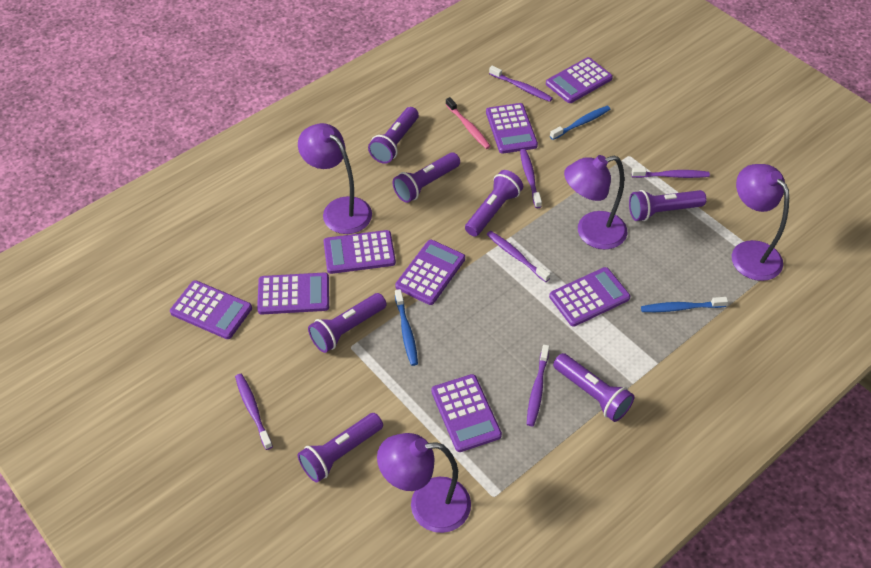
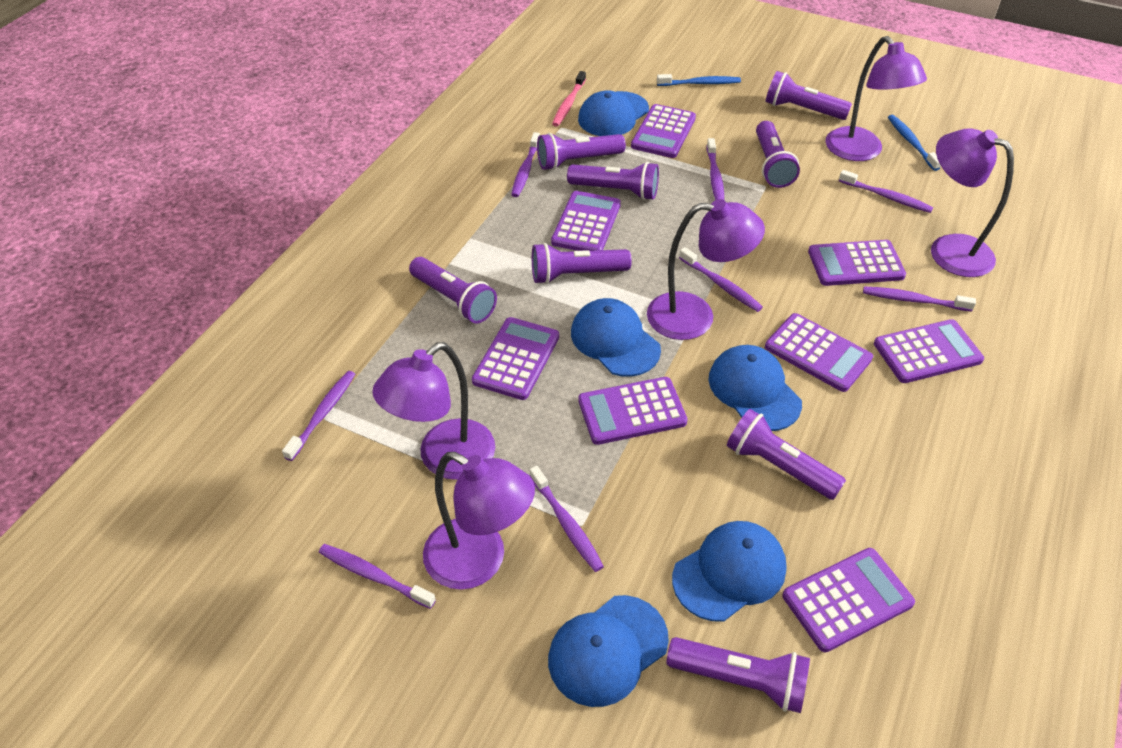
blue cap: none = 0 -> [548,595,669,707] [571,298,661,377] [578,90,649,136] [672,521,787,622] [708,345,802,431] = 5
blue toothbrush: [395,289,418,366] [550,106,611,140] [641,297,728,312] = 3 -> [657,74,741,86] [888,115,941,171] = 2
purple flashlight: [298,413,383,483] [308,293,387,353] [368,107,419,164] [393,152,460,203] [465,170,523,237] [553,353,634,422] [629,190,707,221] = 7 -> [409,257,497,324] [532,243,632,284] [537,133,626,170] [567,162,659,200] [667,637,810,713] [727,409,846,500] [756,121,800,188] [765,71,852,120] = 8
purple lamp: [298,123,372,234] [377,433,471,533] [564,155,627,250] [732,164,789,281] = 4 -> [372,342,495,480] [423,452,535,590] [647,199,765,340] [826,36,927,161] [931,128,1014,277] = 5
purple toothbrush: [235,374,273,450] [487,231,551,282] [489,66,553,102] [520,149,542,208] [527,345,550,426] [632,168,710,178] = 6 -> [282,371,355,461] [319,544,436,609] [511,132,540,197] [530,466,604,572] [679,247,763,312] [707,138,724,200] [839,170,933,213] [863,286,976,311] = 8

